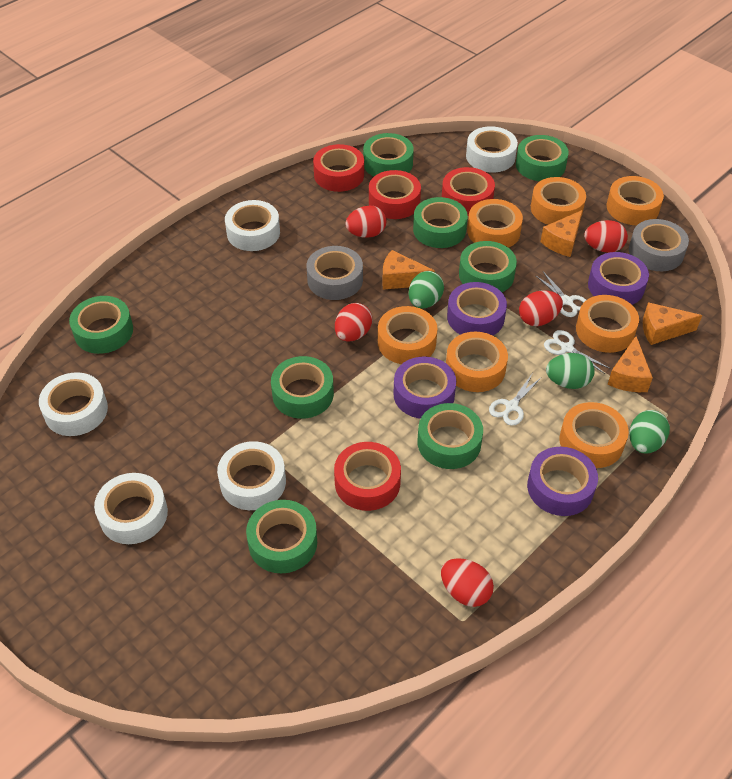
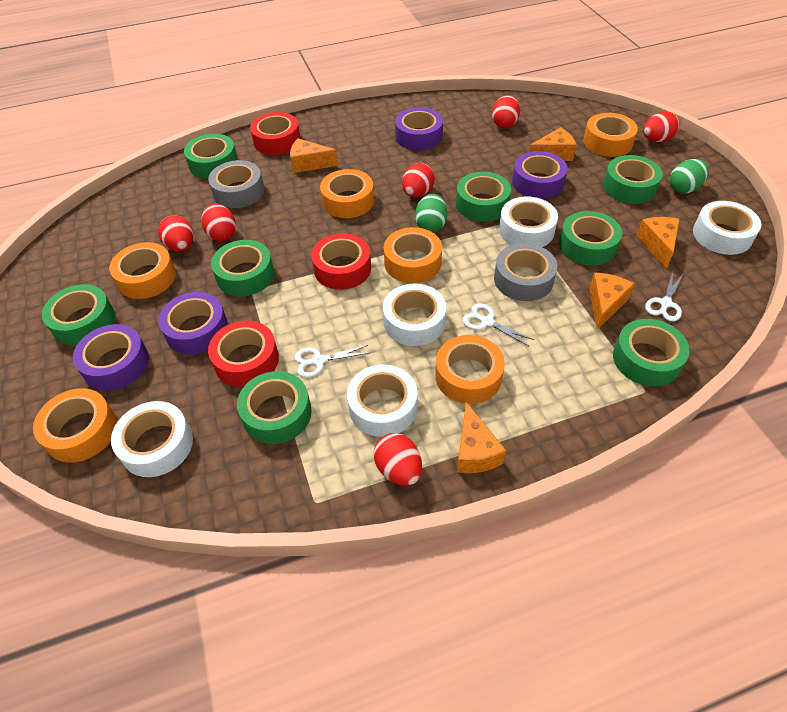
green egg: [409,271,444,309] [546,353,595,389] [629,410,670,454] = 3 -> [415,194,447,232] [670,159,709,194] = 2
orange cheese: [382,250,435,289] [541,210,583,257] [607,336,653,392] [643,302,702,345] = 4 -> [290,138,338,173] [457,402,506,473] [529,127,576,161] [589,272,635,330] [636,217,680,269] = 5
orange tape: [378,306,437,364] [446,332,508,392] [467,199,523,248] [531,177,586,225] [559,402,629,468] [576,295,639,353] [607,176,664,225] = 7 -> [33,388,117,463] [109,242,176,299] [320,169,374,218] [384,227,442,283] [435,335,505,404] [583,113,638,157] = 6
red egg: [335,303,372,341] [345,205,387,238] [441,558,494,607] [519,291,563,326] [584,220,628,253] = 5 -> [158,215,194,252] [201,203,236,241] [374,433,422,486] [402,163,435,197] [492,95,520,128] [643,111,679,142] = 6
red tape: [313,144,364,192] [334,442,401,511] [369,170,421,219] [442,167,495,216] = 4 -> [208,321,279,387] [250,112,301,155] [311,233,371,290] = 3

